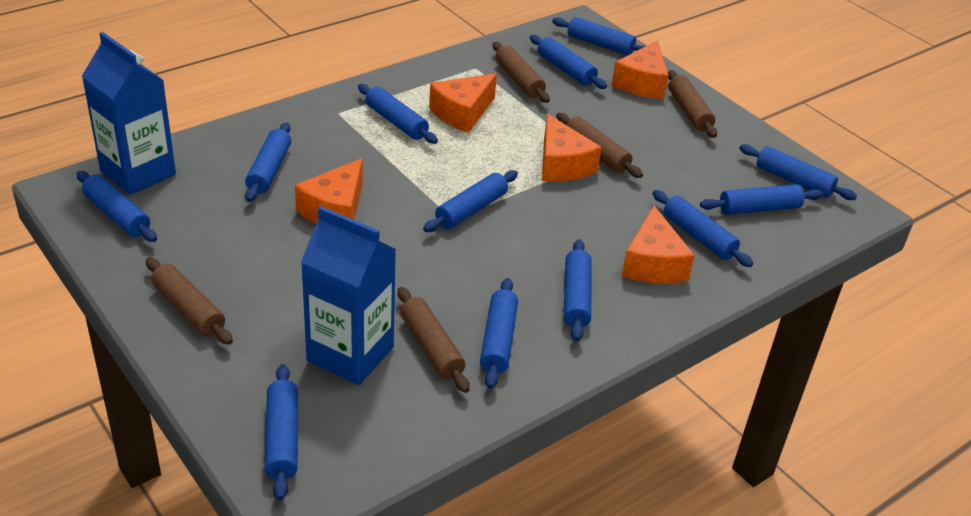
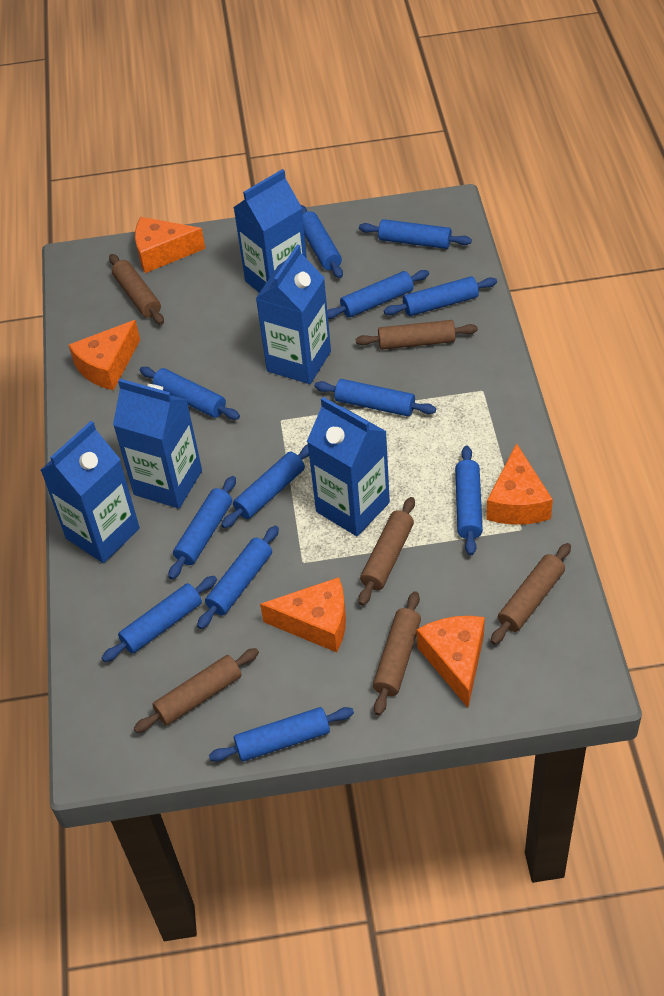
blue carton: [82,32,176,195] [301,206,396,385] = 2 -> [41,421,140,563] [113,379,202,509] [233,169,307,293] [256,245,331,384] [307,397,390,536] = 5
brown rolling pin: [146,258,233,345] [398,287,470,393] [493,42,550,103] [556,113,643,178] [668,70,717,138] = 5 -> [109,254,164,325] [134,648,259,733] [356,320,478,350] [358,497,415,606] [373,591,421,715] [491,543,571,645] = 6

